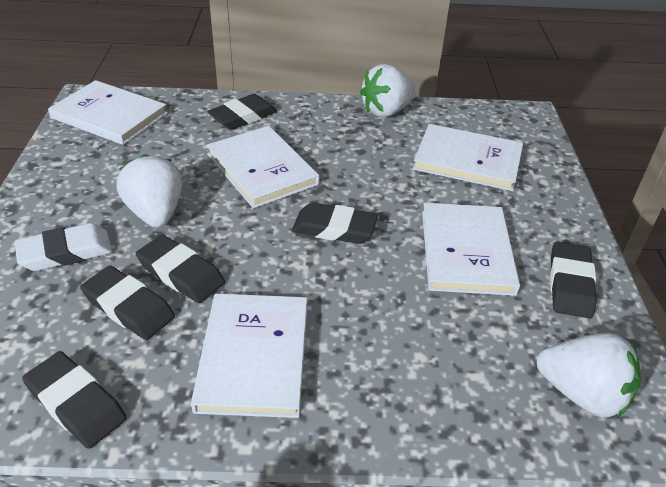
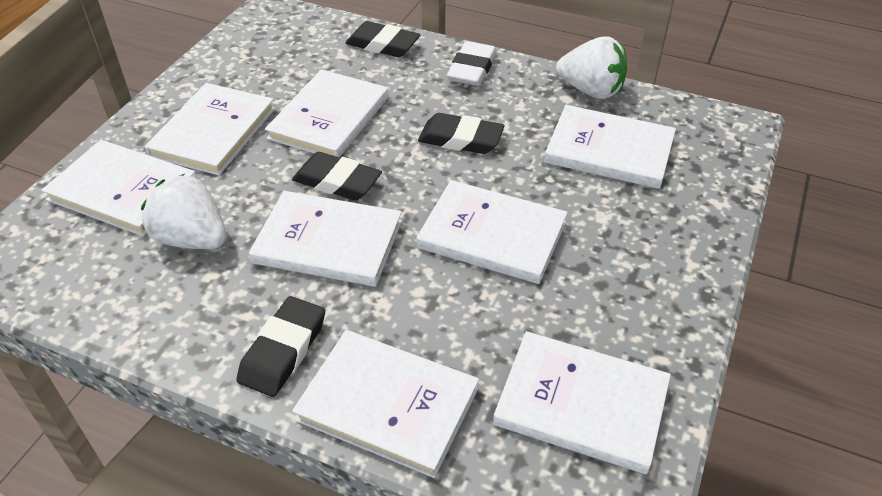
black eraser: [22,351,127,449] [80,266,175,340] [136,235,225,303] [207,94,277,130] [292,202,378,244] [550,241,597,319] = 6 -> [237,296,325,397] [292,152,382,201] [346,21,420,57] [418,113,504,154] = 4
white book: [48,80,167,145] [191,294,307,418] [206,126,319,208] [413,124,523,191] [422,203,520,296] = 5 -> [41,140,197,236] [145,83,275,176] [249,191,402,287] [265,69,388,157] [292,330,479,478] [416,180,568,284] [493,331,671,474] [544,105,676,189] = 8
white strawberry: [116,154,183,228] [360,64,417,117] [537,333,641,418] = 3 -> [141,174,227,249] [556,36,627,99] = 2

